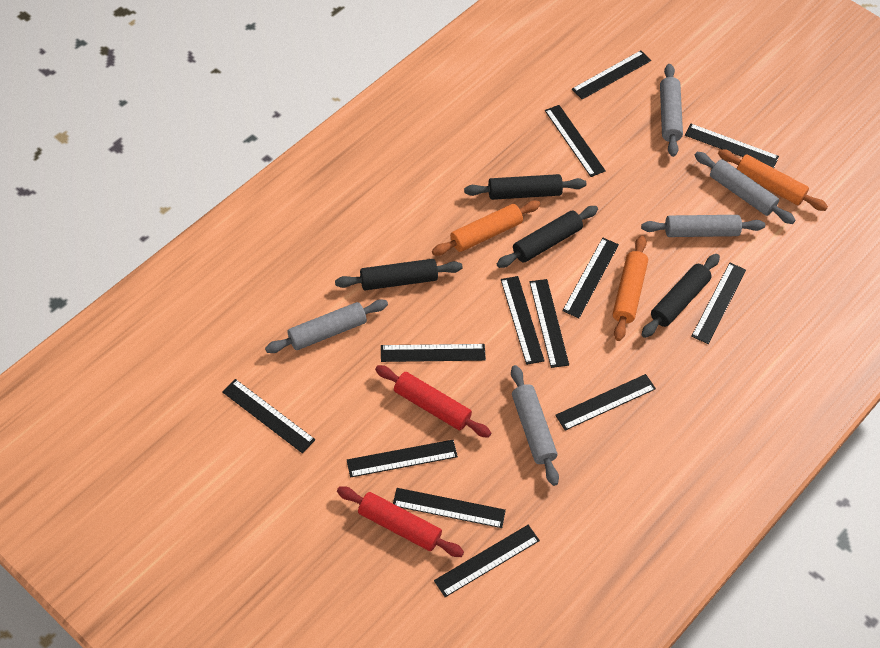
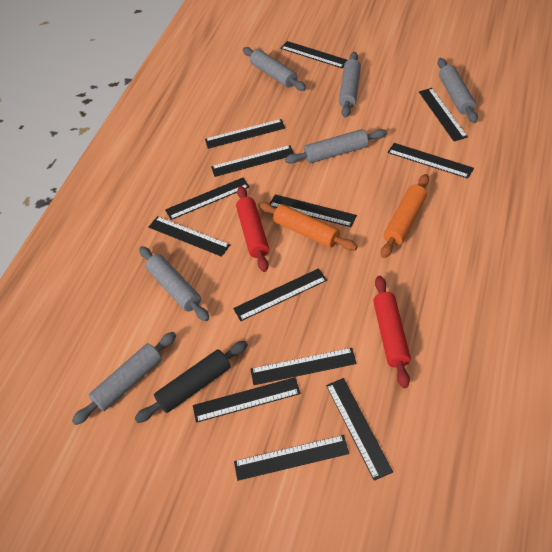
black rolling pin: [335,259,463,290] [464,174,586,200] [497,206,598,268] [641,254,720,338] = 4 -> [134,341,248,423] = 1
grey rolling pin: [265,299,388,353] [511,365,559,486] [641,215,765,237] [660,64,683,157] [695,152,795,224] = 5 -> [72,332,176,425] [139,246,209,321] [243,47,306,91] [285,129,387,164] [339,52,361,118] [438,58,478,123] = 6
orange rolling pin: [432,200,541,256] [613,235,648,341] [718,149,828,211] = 3 -> [258,202,358,251] [381,174,429,258] = 2

